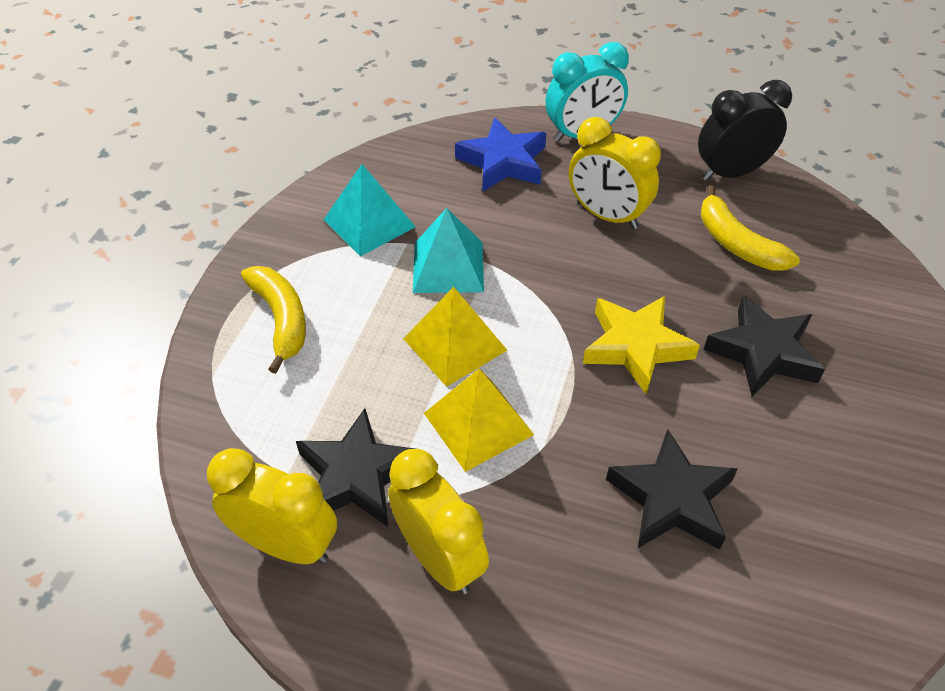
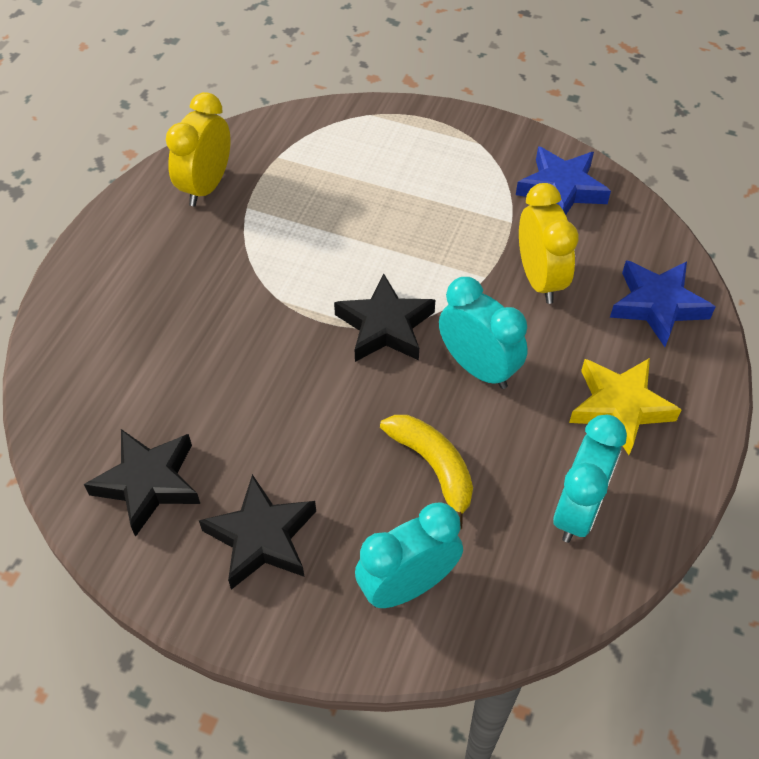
black clock: [698,80,792,181] = 1 -> none = 0
blue star: [455,118,546,191] = 1 -> [516,146,611,215] [610,260,715,347] = 2
turquoise clock: [546,42,629,142] = 1 -> [355,503,463,608] [439,277,528,389] [553,415,627,543] = 3
turquoise pyramid: [323,164,416,257] [413,208,484,293] = 2 -> none = 0
yellow banana: [241,266,306,374] [701,185,800,271] = 2 -> [380,415,473,530] = 1
yellow clock: [207,448,337,564] [388,449,489,594] [569,117,661,229] = 3 -> [166,92,231,206] [519,183,579,304] = 2
yellow pyramid: [403,287,508,387] [424,369,534,472] = 2 -> none = 0

